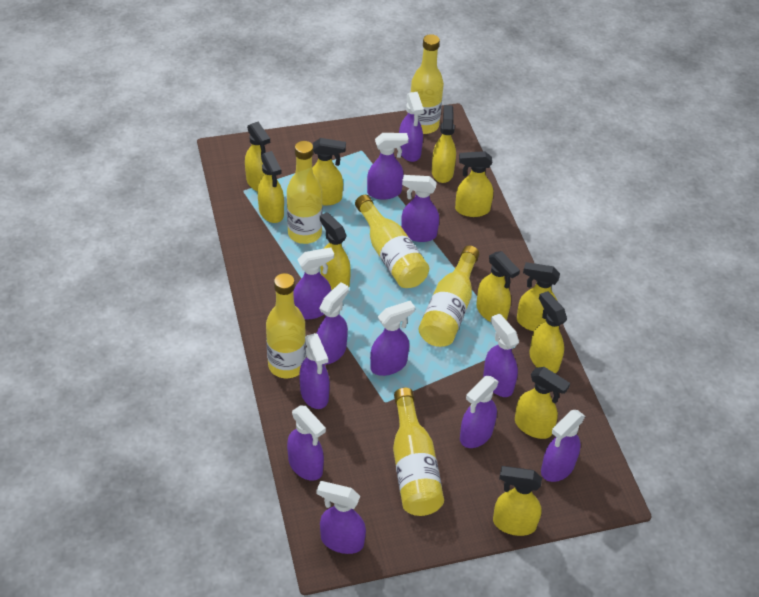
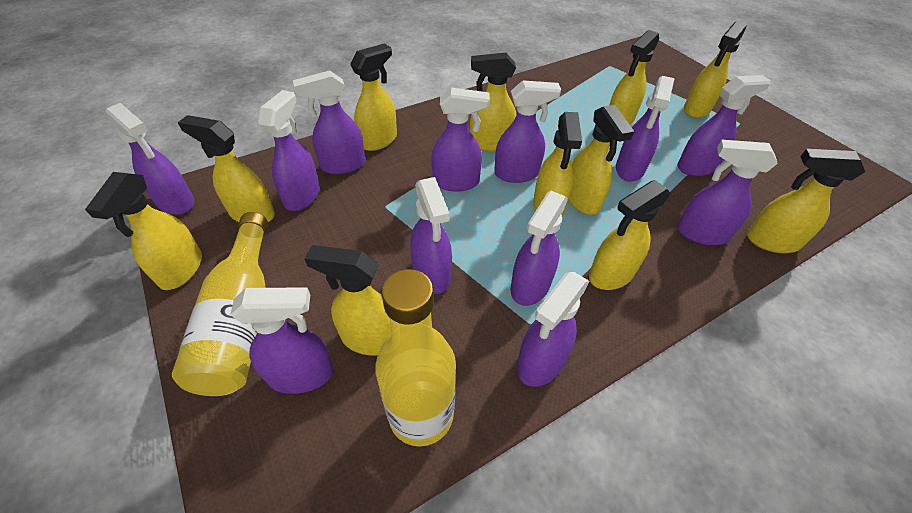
yellow bottle: [266,273,306,378] [287,141,323,244] [355,195,429,288] [393,388,444,516] [411,34,444,134] [418,245,479,347] = 6 -> [172,212,268,396] [375,269,456,447] = 2

